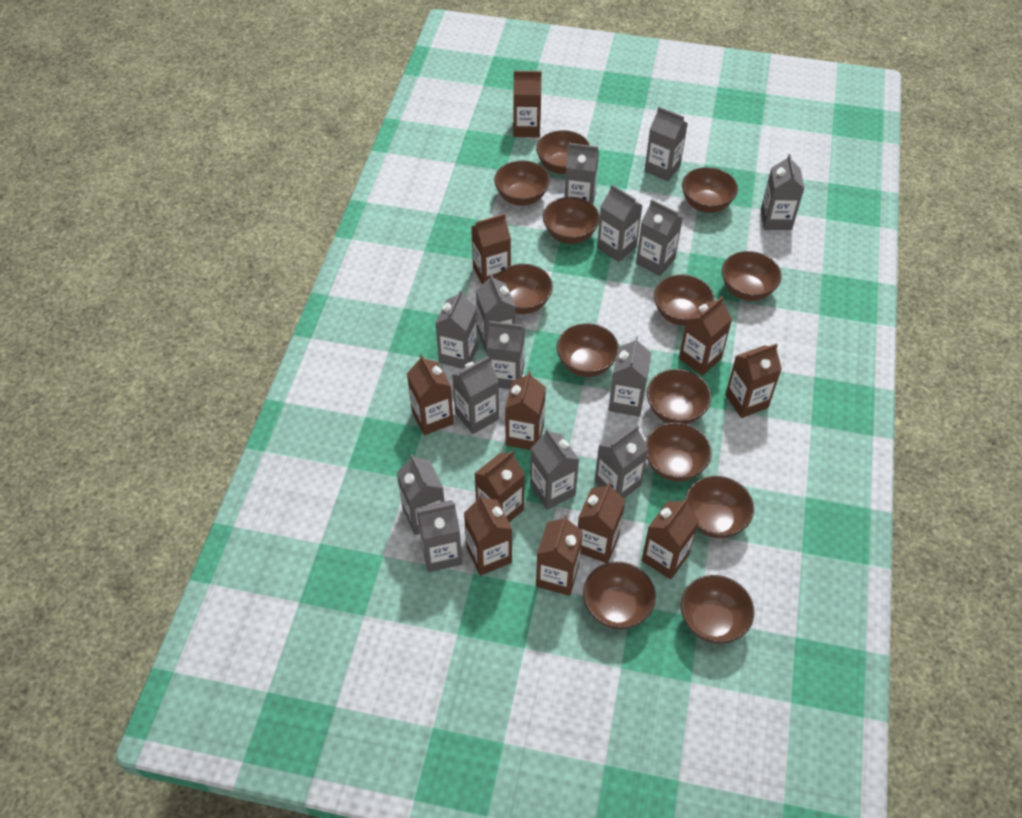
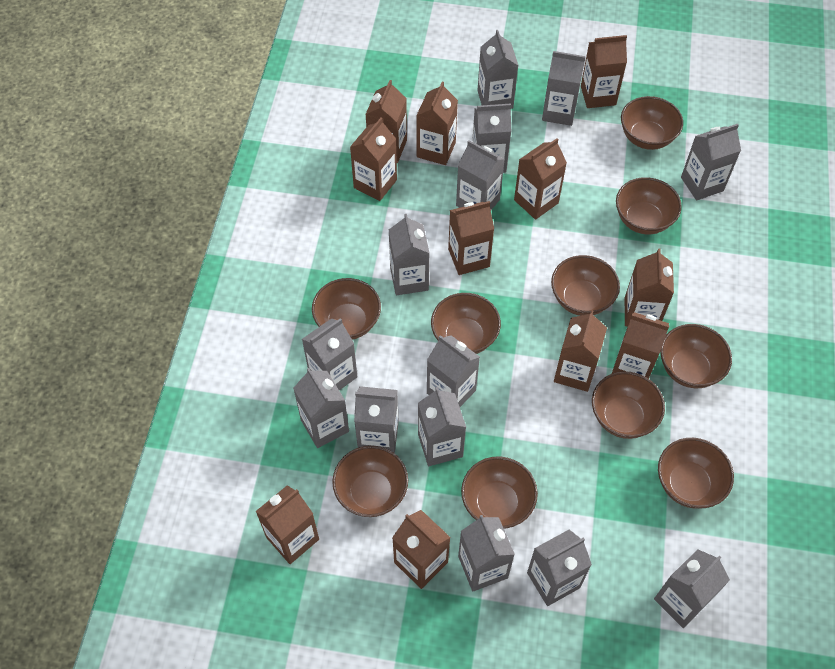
brown bowl: [494,160,550,206] [495,264,553,314] [536,130,590,174] [543,197,600,244] [557,323,619,377] [583,562,656,630] [645,422,712,482] [647,369,711,424] [654,274,715,326] [681,575,754,644] [682,167,738,213] [685,476,754,538] [722,251,782,301] = 13 -> [312,278,381,340] [332,446,408,517] [431,293,501,354] [461,456,538,528] [551,255,620,316] [592,371,665,439] [616,177,682,234] [621,96,683,150] [658,438,734,509] [660,324,732,388] = 10

